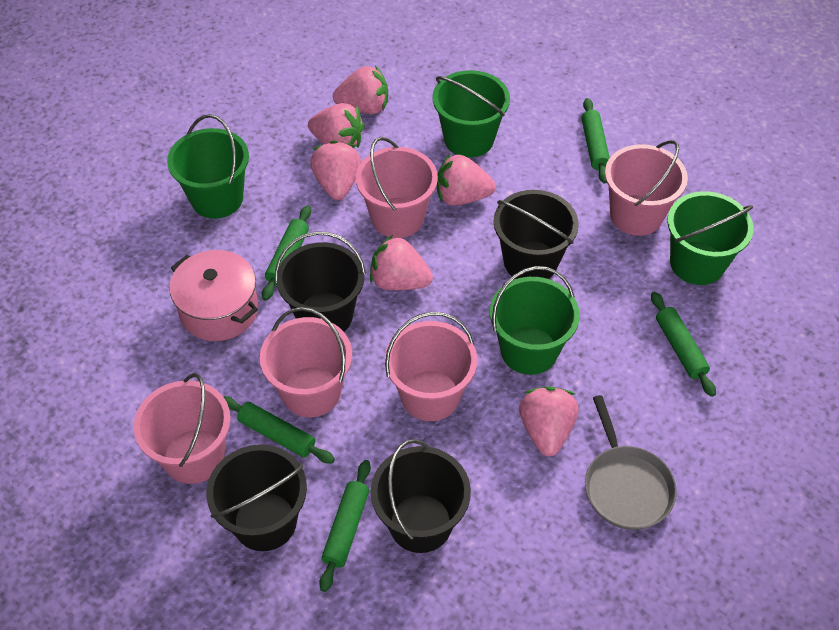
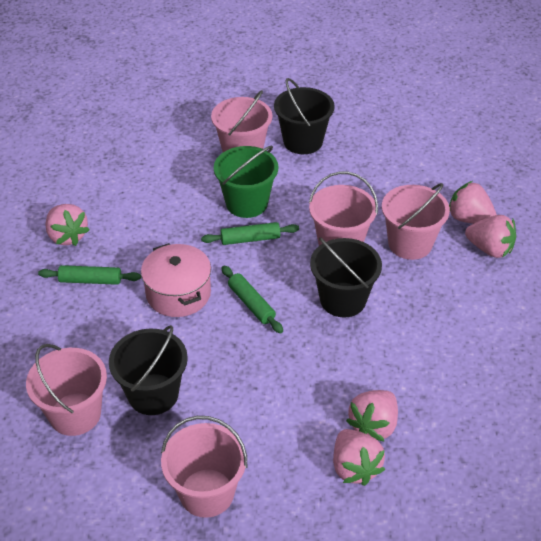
black bucket: [206,445,307,551] [275,231,366,331] [371,439,471,553] [494,190,579,279] = 4 -> [109,325,188,415] [274,78,335,154] [310,237,382,317] = 3
green bucket: [167,114,249,219] [432,70,510,158] [490,266,580,375] [667,191,753,285] = 4 -> [214,146,278,218] = 1
green rolling pin: [223,396,335,464] [262,205,311,301] [319,460,371,592] [582,98,610,184] [651,292,716,397] = 5 -> [38,265,141,285] [201,222,299,245] [221,266,283,333] = 3
grey pan: [585,395,677,530] = 1 -> none = 0
pink strawberry: [308,103,365,148] [310,140,361,200] [333,65,388,114] [370,235,433,290] [437,154,496,206] [519,386,578,456] = 6 -> [45,204,90,246] [333,429,385,486] [346,390,398,442] [449,181,497,224] [465,215,516,258] = 5

